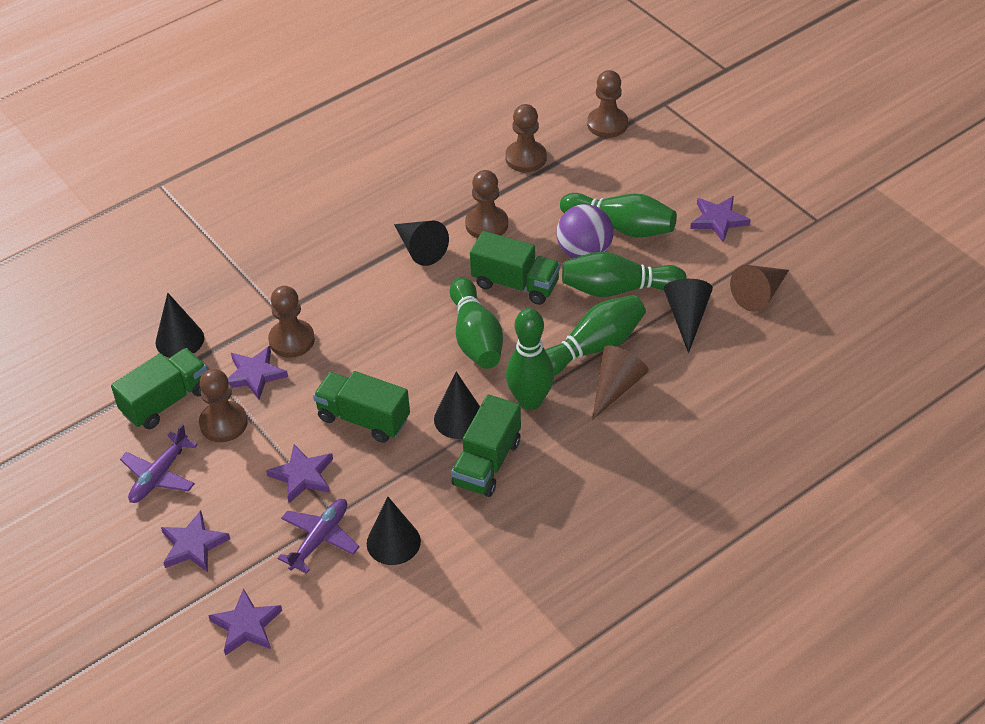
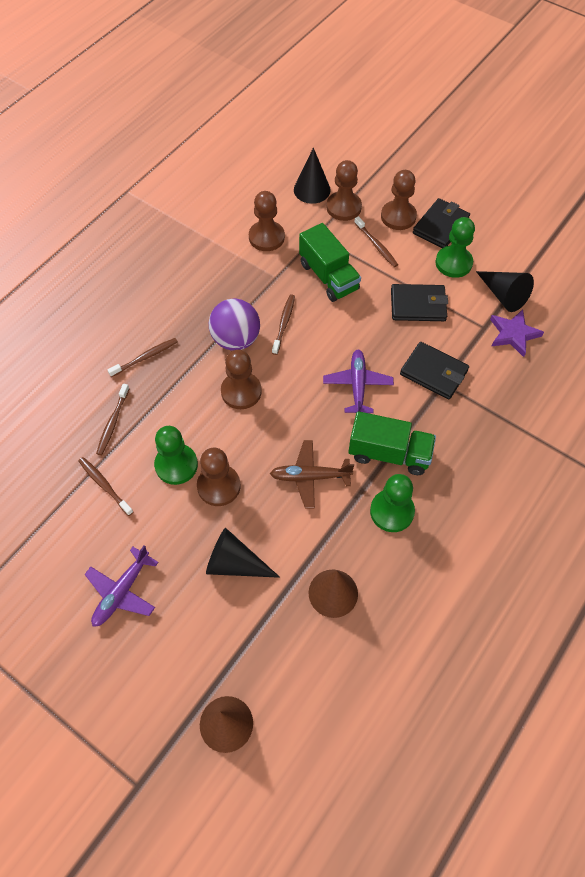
black cone: [156,293,204,358] [367,497,421,565] [394,221,449,266] [434,372,480,439] [664,279,713,353] = 5 -> [206,528,280,578] [294,147,331,204] [476,271,534,312] = 3
black wallet: none = 0 -> [391,284,448,321] [400,342,469,399] [413,198,470,248] = 3
brown plane: none = 0 -> [270,440,354,509] = 1
brown toothbrush: none = 0 -> [78,457,133,516] [96,384,129,455] [107,338,178,377] [272,294,295,355] [354,216,398,267] = 5
green bowling pin: [450,277,503,369] [506,308,554,410] [545,295,646,376] [560,193,677,238] [562,252,687,297] = 5 -> none = 0
green pawn: none = 0 -> [154,426,198,485] [370,474,415,532] [436,217,475,278] = 3
green truck: [111,348,207,429] [313,371,410,443] [451,394,521,497] [470,231,560,305] = 4 -> [299,223,361,302] [349,411,436,475] = 2
purple star: [161,510,230,572] [208,588,282,656] [228,346,288,399] [266,444,333,503] [690,196,751,242] = 5 -> [490,309,544,357] = 1

